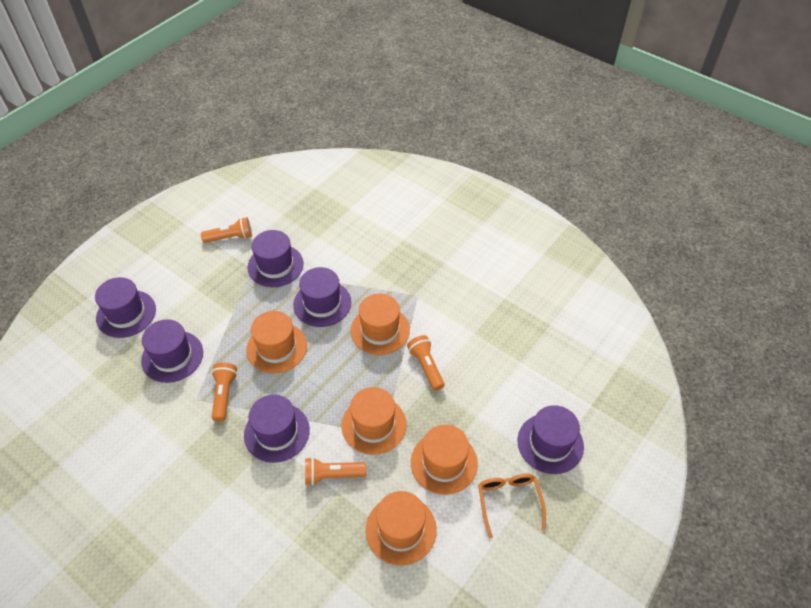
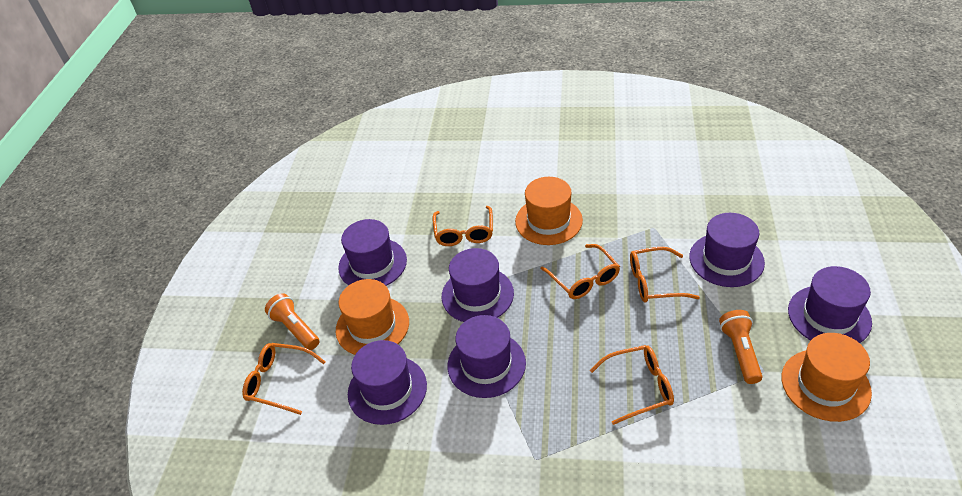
orange flashlight: [201,217,252,243] [211,362,237,422] [305,457,366,486] [407,335,445,391] = 4 -> [265,293,320,350] [719,310,763,384] = 2
orange glasses: [478,474,546,539] = 1 -> [242,343,326,415] [433,206,493,246] [541,244,620,299] [590,345,674,425] [630,247,700,303] = 5
orange hat: [246,311,307,373] [342,387,406,455] [351,294,410,355] [366,491,437,566] [411,425,478,495] = 5 -> [336,279,409,355] [515,177,583,245] [782,333,872,422] = 3

